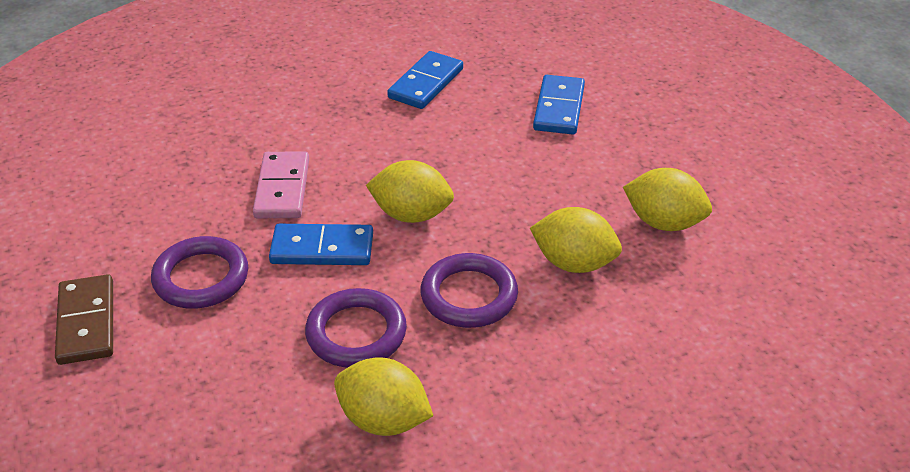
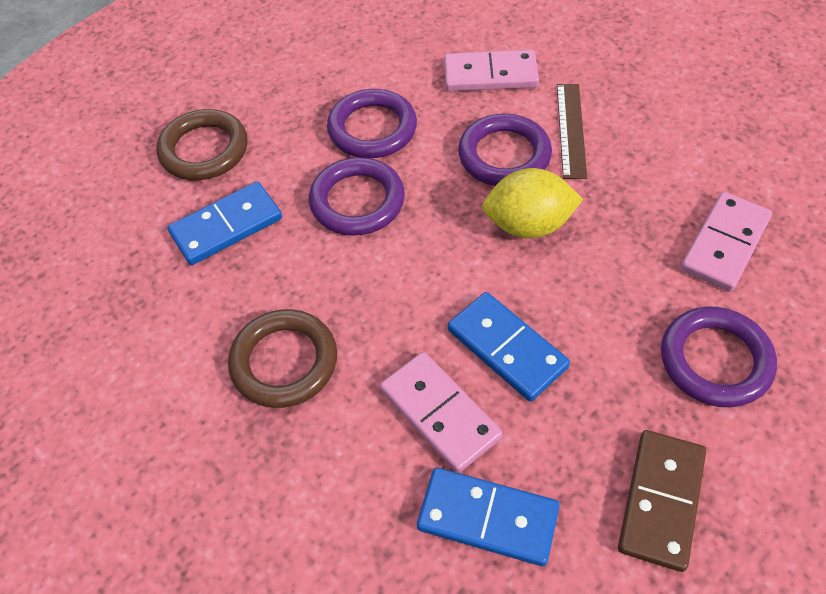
brown ring: none = 0 -> [157,109,248,180] [228,309,337,408] = 2
brown ruler: none = 0 -> [557,84,587,179] = 1
pink domino: [253,151,309,218] = 1 -> [380,352,503,473] [444,50,539,91] [681,192,772,292] = 3
purple ring: [151,236,248,309] [305,288,407,368] [420,253,518,328] = 3 -> [309,157,405,236] [327,89,417,158] [458,114,552,186] [661,307,777,407] = 4
yellow lemon: [334,358,433,436] [366,160,454,223] [530,207,622,273] [623,168,712,231] = 4 -> [482,168,583,238] = 1

